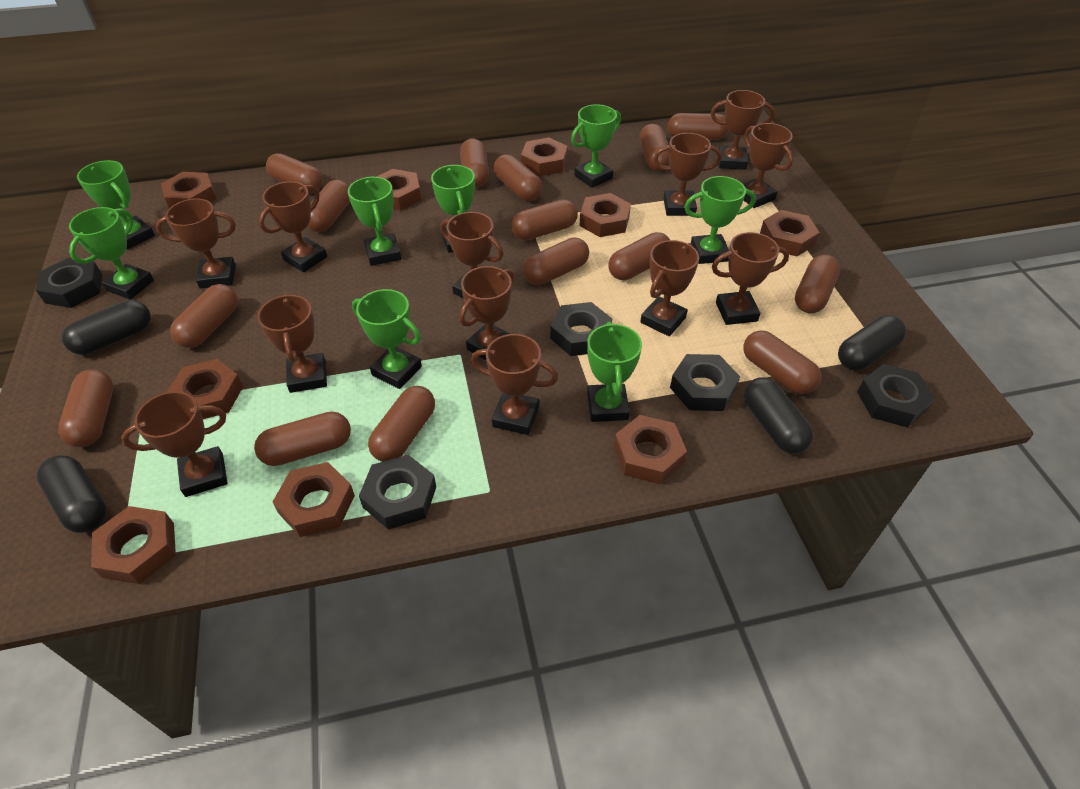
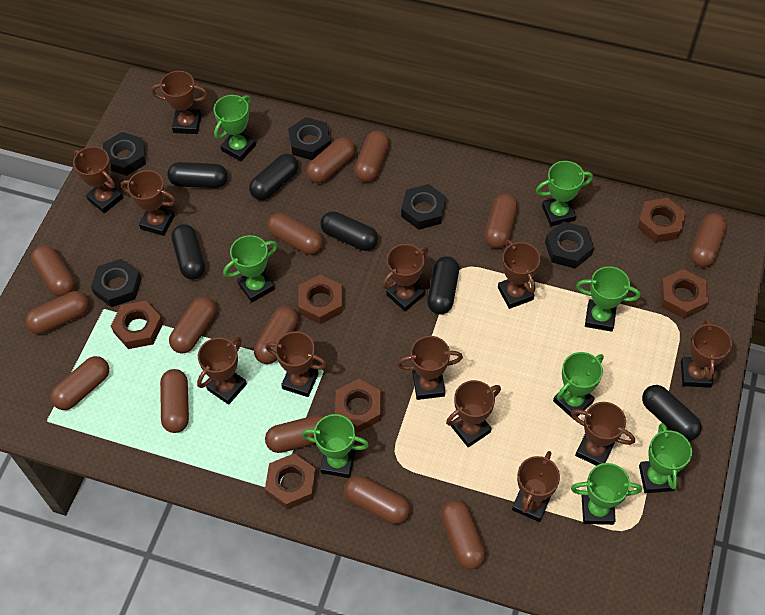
black capsule: [37,455,107,533] [62,300,151,355] [744,377,814,454] [838,315,906,370] = 4 -> [167,162,228,188] [171,224,205,280] [249,153,299,200] [320,211,378,251] [427,256,459,315] [642,385,702,441] = 6
brown capsule: [58,369,113,447] [170,284,238,348] [254,412,351,466] [266,153,323,193] [307,180,350,232] [368,386,435,462] [460,138,489,187] [493,154,542,201] [511,199,578,240] [523,237,589,285] [608,232,670,280] [639,124,669,171] [668,113,729,140] [743,330,821,394] [795,254,840,313] = 15 -> [25,291,89,334] [31,245,75,297] [50,356,109,410] [160,369,189,433] [169,296,216,354] [254,306,298,364] [265,415,325,453] [267,213,323,255] [306,137,355,183] [344,476,410,524] [354,130,389,182] [440,500,485,569] [484,194,518,249] [690,213,727,267] = 14
brown nut: [91,506,176,584] [161,172,216,208] [167,359,243,419] [273,462,355,537] [376,169,421,211] [521,138,568,177] [580,193,631,237] [614,415,687,484] [760,210,820,256] = 9 -> [111,301,163,349] [265,453,316,510] [298,275,342,324] [335,379,381,432] [637,198,686,243] [660,269,708,319] = 6

